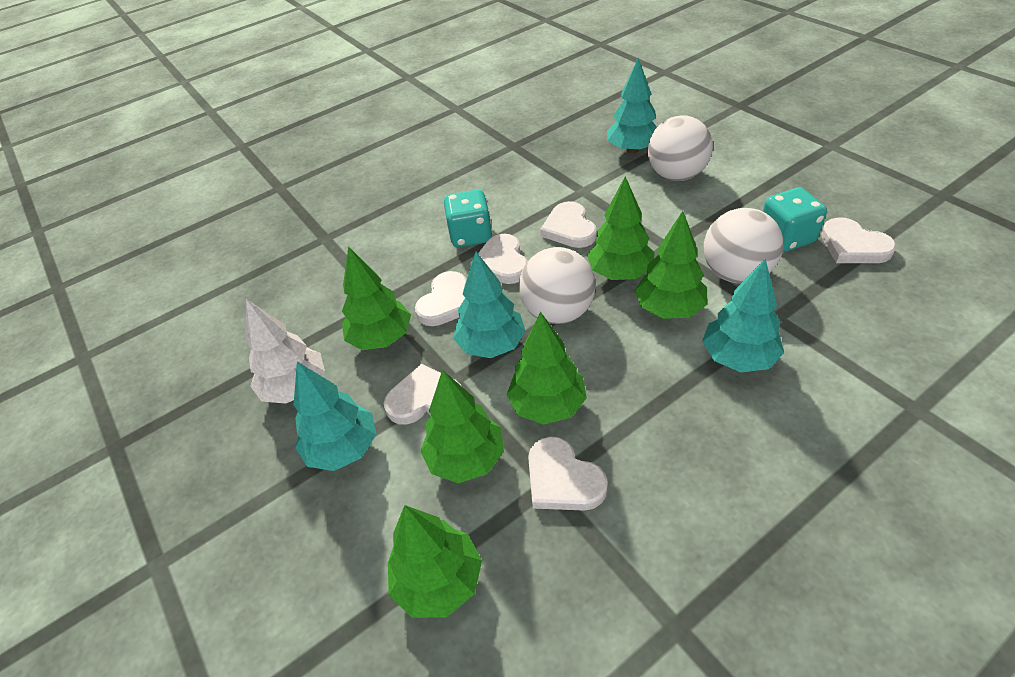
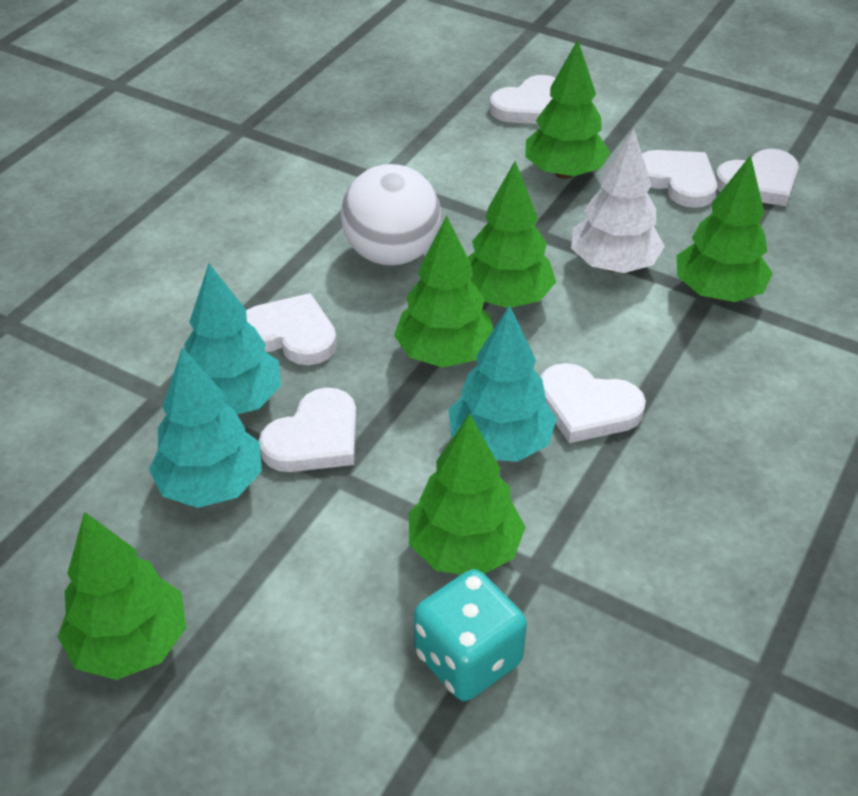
turquoise dice: [444,190,493,247] [763,187,827,252] = 2 -> [414,569,527,701] = 1
turquoise tree: [294,362,376,471] [453,252,526,358] [607,58,657,153] [702,258,784,372] = 4 -> [149,348,262,508] [184,263,281,414] [449,305,557,462] = 3
white ball: [519,247,596,324] [648,115,713,181] [704,208,784,284] = 3 -> [341,164,441,266] = 1

